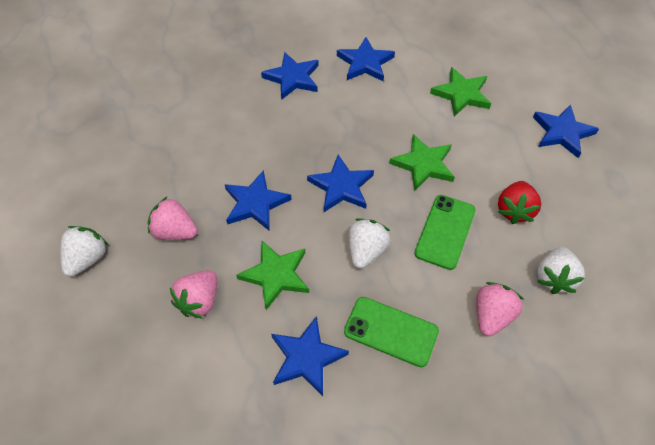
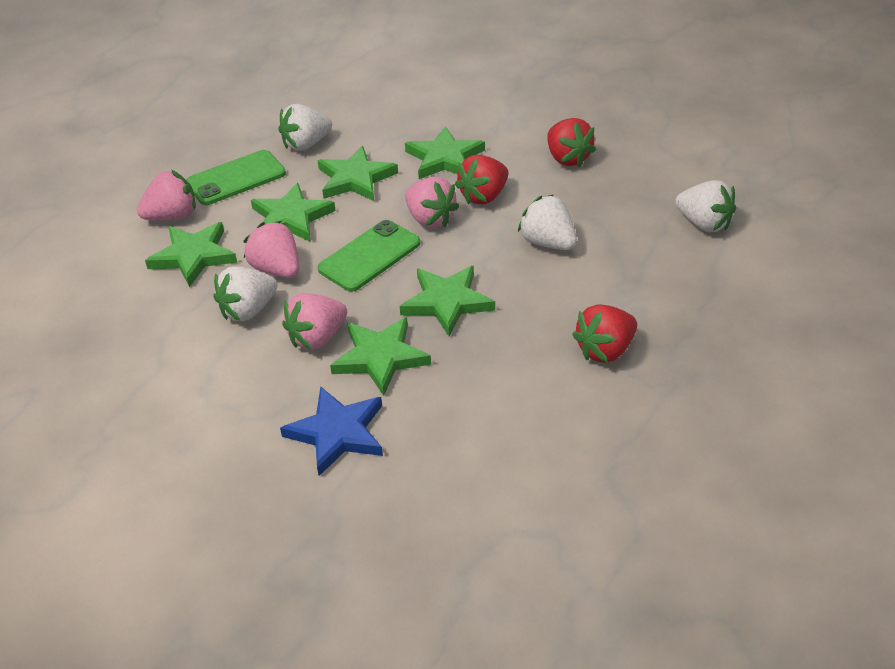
blue star: [225,170,292,231] [261,52,319,100] [271,316,349,396] [307,155,374,212] [337,37,395,82] [533,104,599,158] = 6 -> [280,386,383,476] = 1
green star: [236,241,309,310] [389,134,455,191] [430,67,491,117] = 3 -> [145,222,237,287] [251,183,336,242] [317,146,398,201] [330,317,431,396] [400,266,495,336] [405,126,485,179] = 6
pink strawberry: [148,196,198,240] [170,270,217,319] [476,282,524,336] = 3 -> [137,170,196,220] [243,221,299,278] [282,293,347,350] [405,177,459,228] = 4
red strawberry: [498,181,541,224] = 1 -> [455,155,508,205] [547,118,596,167] [572,304,637,363] = 3
white strawberry: [60,226,109,277] [349,218,391,269] [537,247,585,294] = 3 -> [214,266,278,321] [278,104,332,151] [518,195,577,250] [675,180,736,232] = 4

